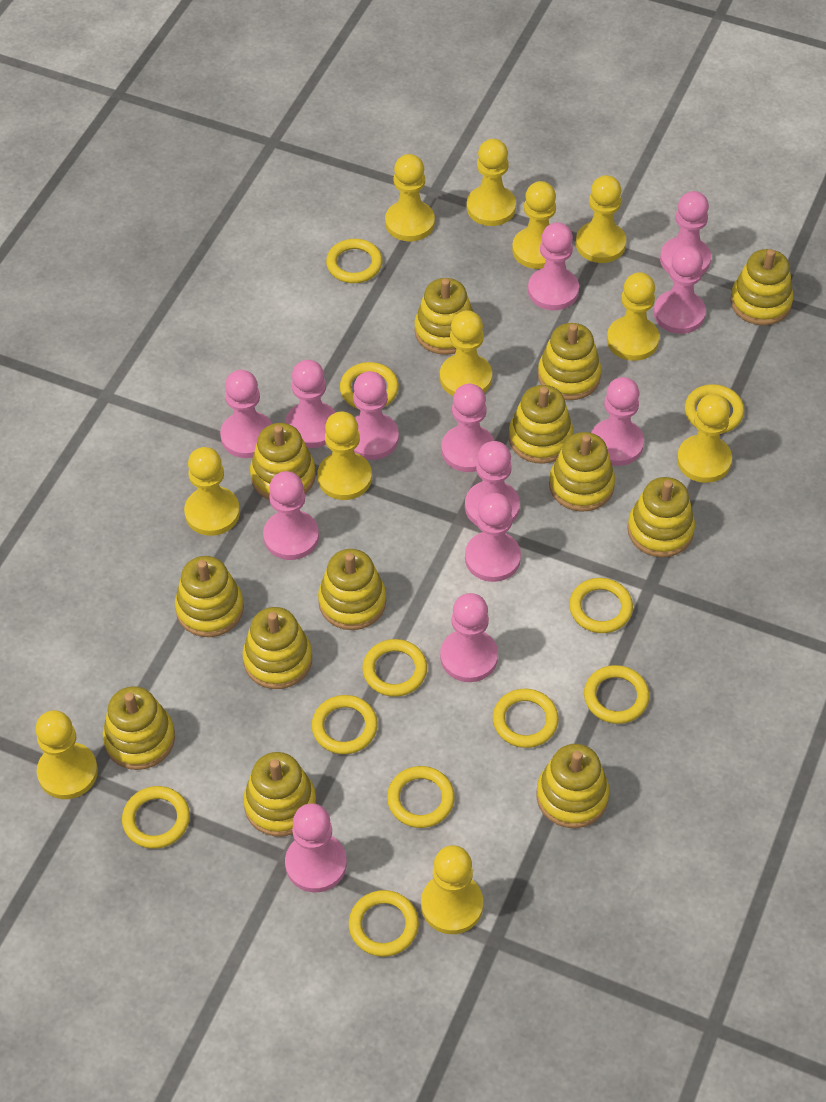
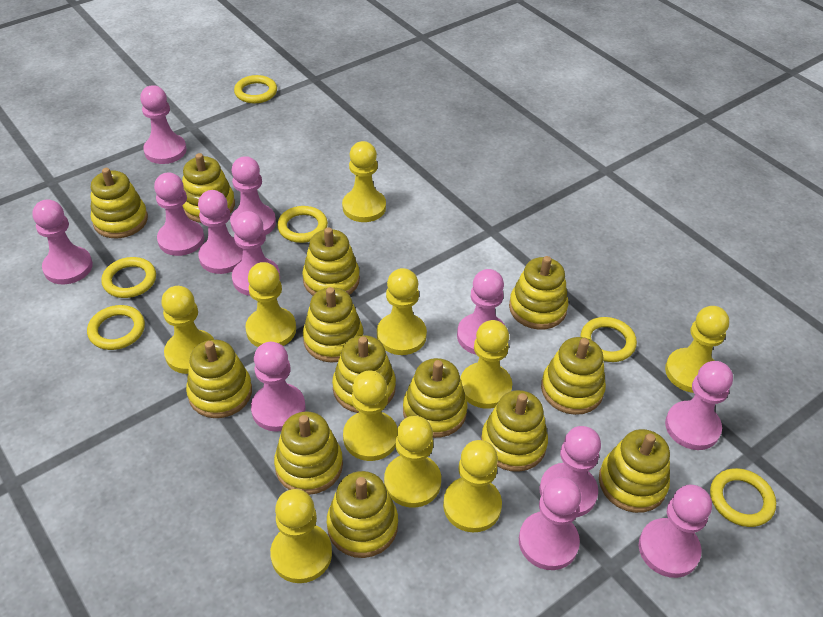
pink pawn: [220,370,272,458] [263,471,319,560] [285,360,336,448] [285,803,347,892] [353,371,399,460] [440,593,498,682] [441,384,494,472] [465,441,520,526] [465,493,521,582] [528,222,579,310] [591,377,644,466] [654,246,706,334] [660,191,711,275] = 13 -> [32,199,93,284] [140,85,187,164] [154,172,204,256] [198,190,243,274] [230,156,276,235] [232,211,280,296] [251,342,306,432] [457,269,505,355] [519,477,581,570] [540,426,601,517] [639,485,712,578] [665,361,733,450] = 12
yellow pawn: [35,710,98,799] [184,447,240,536] [317,411,372,500] [385,154,435,241] [421,845,483,934] [440,310,492,396] [467,139,516,226] [512,181,556,269] [576,175,626,263] [607,272,659,361] [677,394,732,483] = 11 -> [161,286,214,374] [245,262,296,347] [270,489,332,583] [342,141,386,222] [343,370,398,461] [377,268,427,355] [384,416,441,508] [443,440,502,532] [460,320,512,409] [665,306,729,393] = 10
yellow ring: [122,786,190,849] [312,695,378,754] [326,239,382,283] [340,362,399,409] [349,890,419,957] [362,639,427,697] [387,766,455,828] [493,689,559,748] [569,578,633,633] [584,665,649,724] [685,384,744,433] = 11 -> [87,305,145,350] [101,257,156,298] [234,75,277,103] [277,206,328,243] [580,317,637,362] [710,468,776,527] = 6

